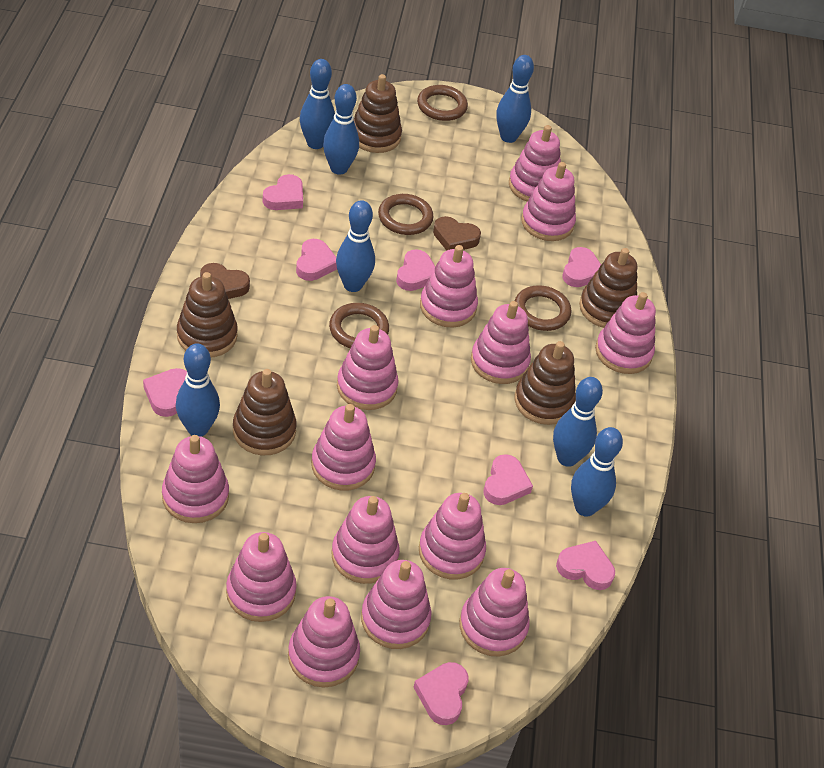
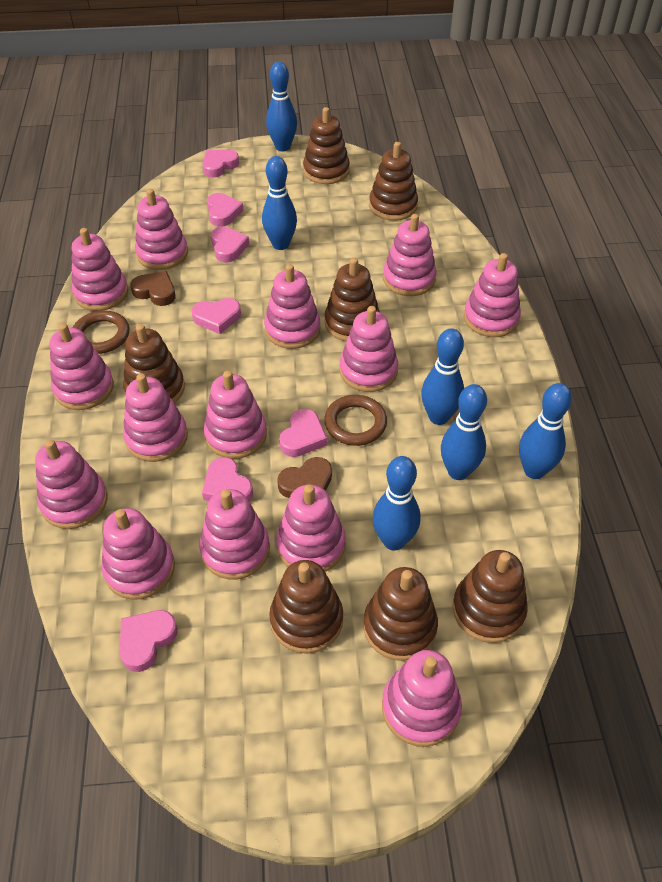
blue bowling pin: [176,343,220,437] [300,59,335,149] [323,84,359,175] [336,200,375,292] [497,55,534,143] [553,377,603,467] [571,427,623,517] = 7 -> [262,156,297,250] [266,62,297,151] [373,456,420,551] [421,329,464,425] [441,384,487,480] [519,383,572,479] = 6
brown ring: [329,303,389,349] [378,194,434,235] [417,85,468,121] [514,285,571,331] = 4 -> [73,310,130,354] [324,395,387,446] = 2
brown stacking toy: [177,272,238,357] [233,369,297,455] [354,74,402,153] [514,341,576,425] [579,248,637,328] = 5 -> [123,324,185,403] [269,560,343,653] [303,107,350,184] [325,258,380,342] [363,567,438,661] [369,142,418,221] [452,550,528,643] = 7
pink heart: [143,368,187,417] [263,174,303,210] [296,239,337,281] [396,249,435,291] [413,662,468,725] [483,454,533,505] [556,541,615,590] [562,247,601,287] = 8 -> [119,610,178,672] [192,298,241,334] [202,149,239,177] [202,457,253,502] [207,193,244,227] [211,227,249,262] [279,409,327,457] = 7

